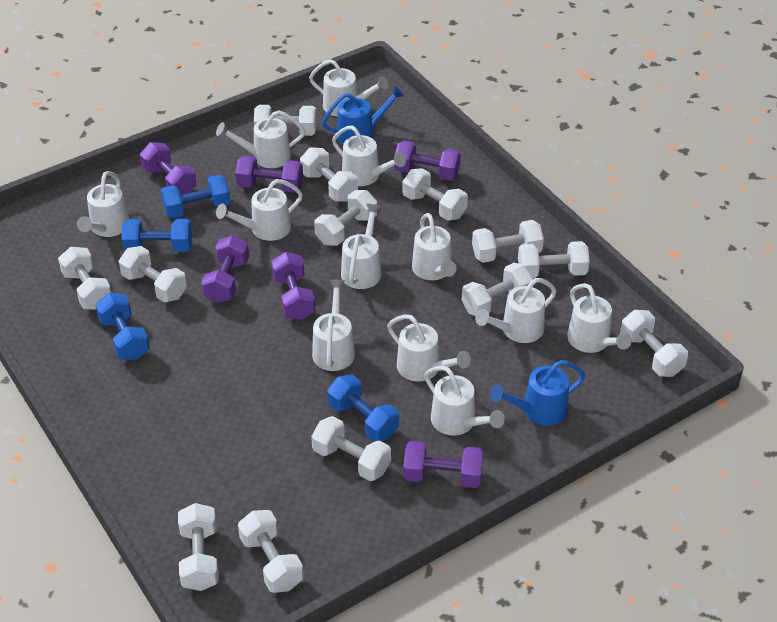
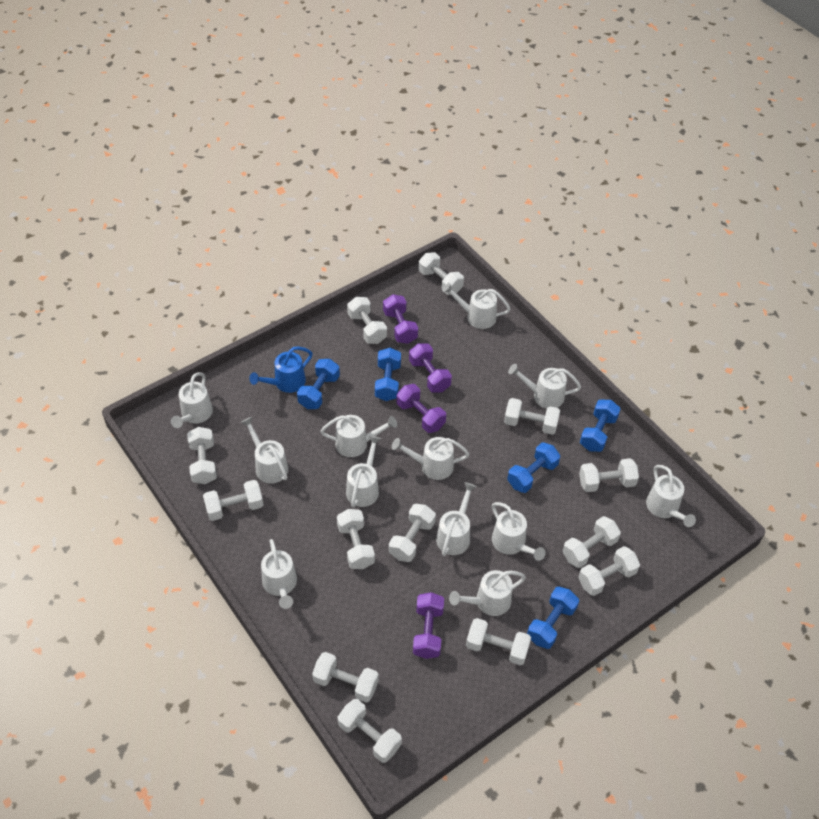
blue dumbbell: [95,293,150,360] [122,219,192,252] [161,175,230,218] [327,374,399,442] = 4 -> [297,359,340,409] [375,348,401,401] [507,442,560,493] [527,587,579,649] [580,400,621,452] = 5
blue watering can: [322,86,404,144] [490,360,585,426] = 2 -> [249,347,313,393] = 1
purple dumbbell: [140,142,197,195] [201,235,249,303] [235,155,303,193] [271,252,316,320] [394,140,461,181] [403,441,483,488] = 6 -> [383,294,418,344] [396,384,446,433] [409,343,452,393] [413,592,444,659] = 4

